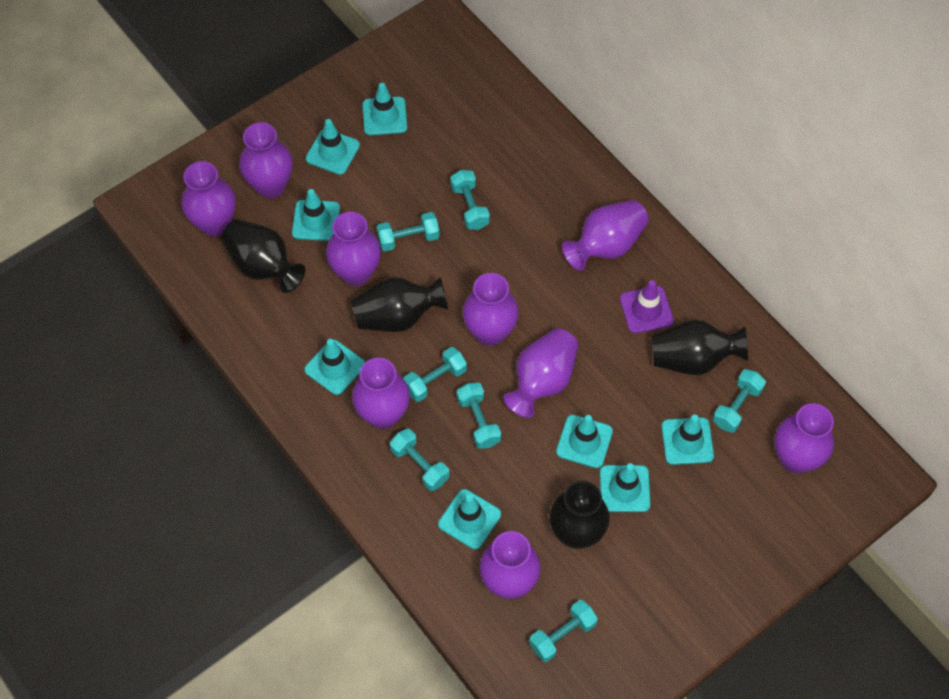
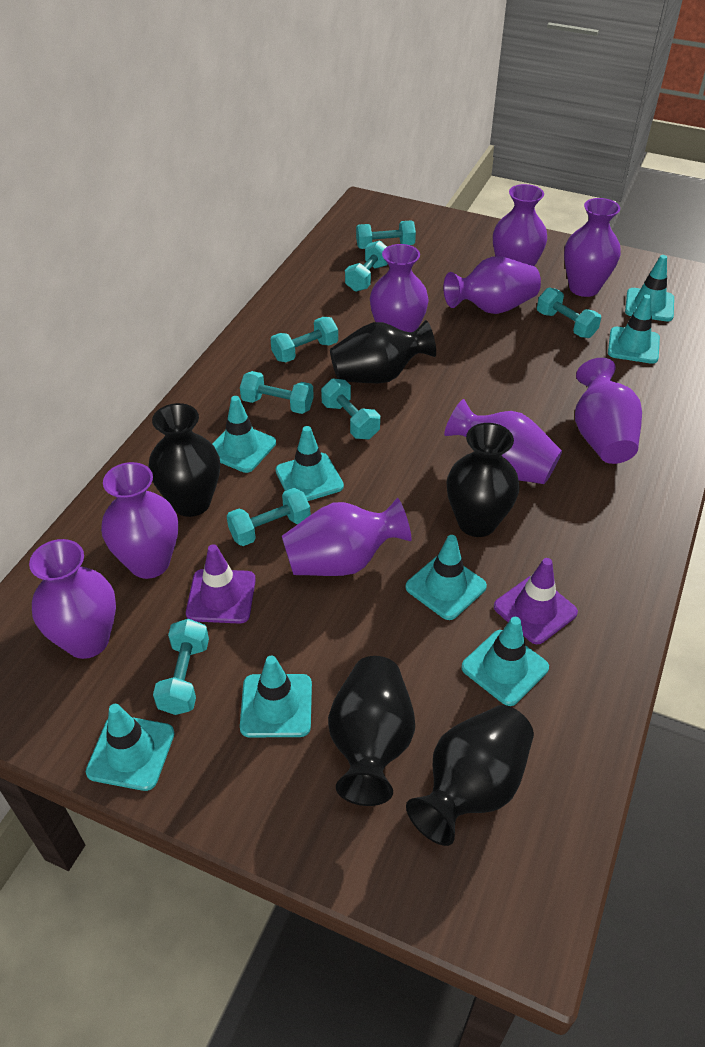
black vase: [221,219,305,293] [352,277,448,332] [549,481,610,549] [651,319,748,375] = 4 -> [149,403,220,517] [328,656,415,806] [330,320,436,383] [406,705,534,846] [446,423,520,537] = 5
purple traffic cone: [620,280,674,333] = 1 -> [186,544,256,624] [494,558,578,644] = 2
turquoise dumbbell: [377,212,440,251] [390,429,449,491] [403,347,467,402] [450,170,490,230] [457,383,501,449] [529,600,598,662] [713,369,766,433] = 7 -> [153,619,209,715] [227,488,311,546] [240,371,314,414] [271,317,338,362] [321,378,380,439] [345,240,388,292] [356,220,416,249] [537,287,601,338] = 8

